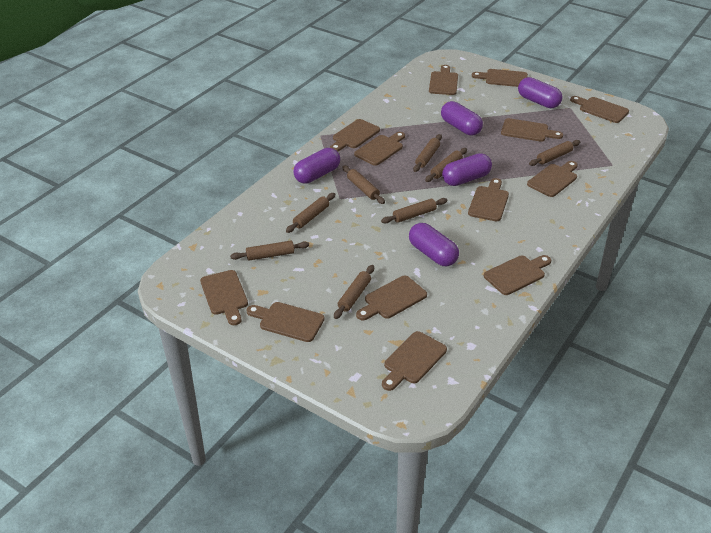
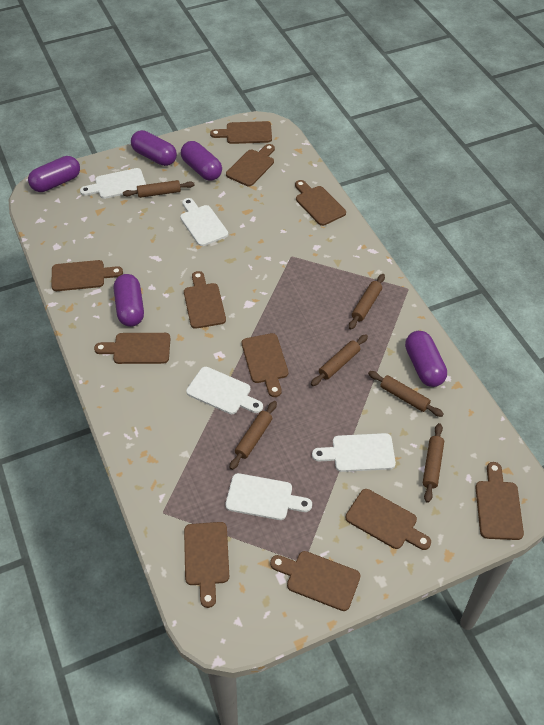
brown cutting board: [200,270,248,325] [247,302,325,342] [330,119,380,152] [354,132,405,166] [356,276,427,320] [382,331,447,391] [429,65,458,95] [468,178,509,221] [472,69,528,87] [484,255,551,295] [501,118,563,142] [527,161,578,197] [570,96,629,123] = 13 -> [51,260,123,291] [94,333,171,364] [184,271,226,329] [184,522,229,608] [210,121,272,144] [226,144,275,186] [242,333,288,397] [270,551,360,611] [295,180,346,226] [346,489,431,550] [475,462,524,540] = 11
brown rolling pin: [230,241,309,261] [286,193,335,233] [334,265,374,319] [342,165,385,204] [381,198,448,223] [413,134,442,172] [425,148,467,182] [529,140,580,166] = 8 -> [123,180,194,198] [230,401,277,470] [311,334,368,386] [349,274,385,330] [368,371,444,417] [423,423,444,503] = 6
white cutting board: none = 0 -> [80,168,146,199] [180,198,228,246] [186,367,263,414] [225,473,312,520] [312,433,396,472] = 5

